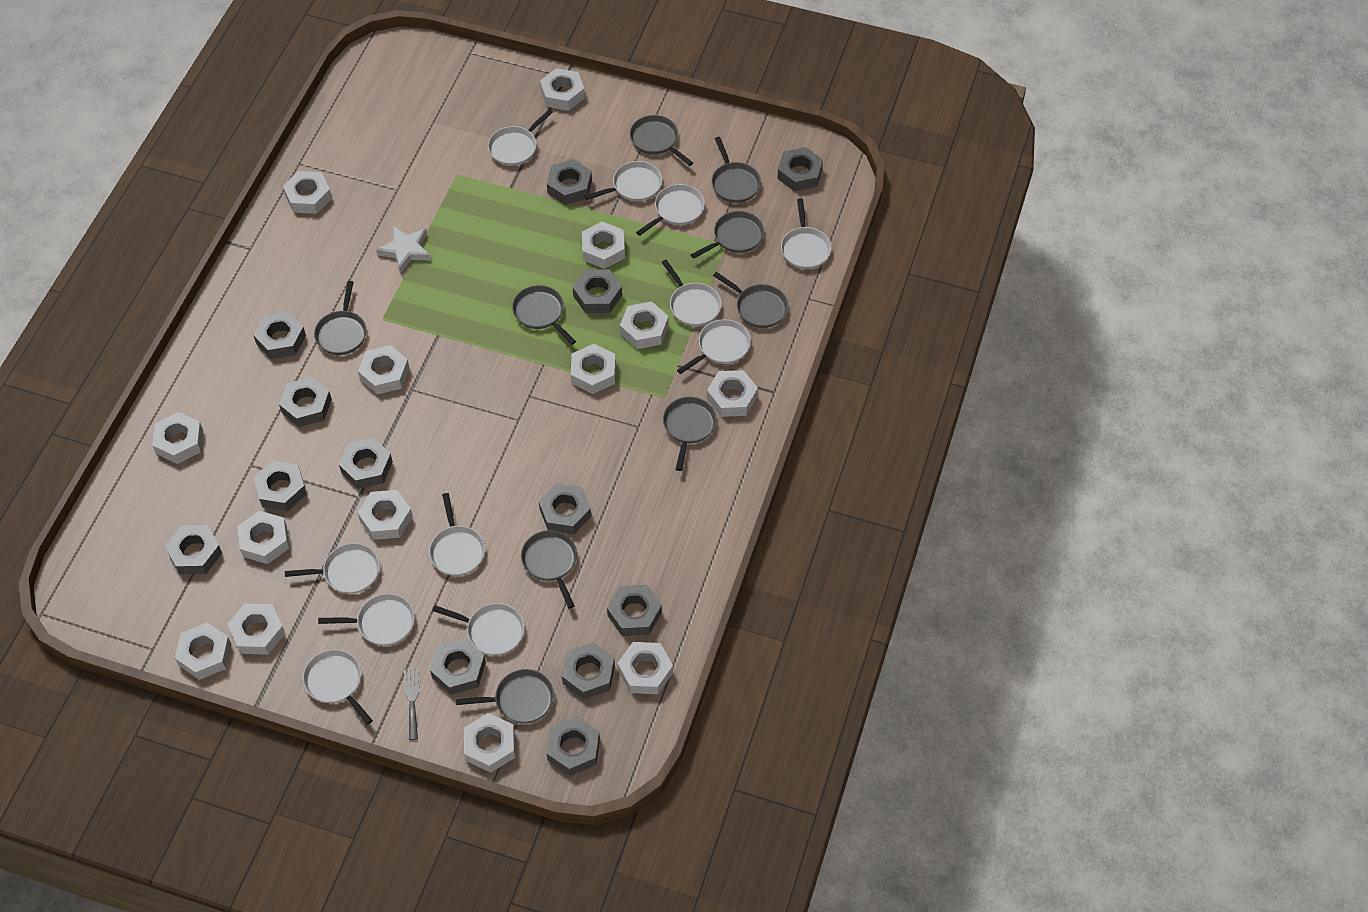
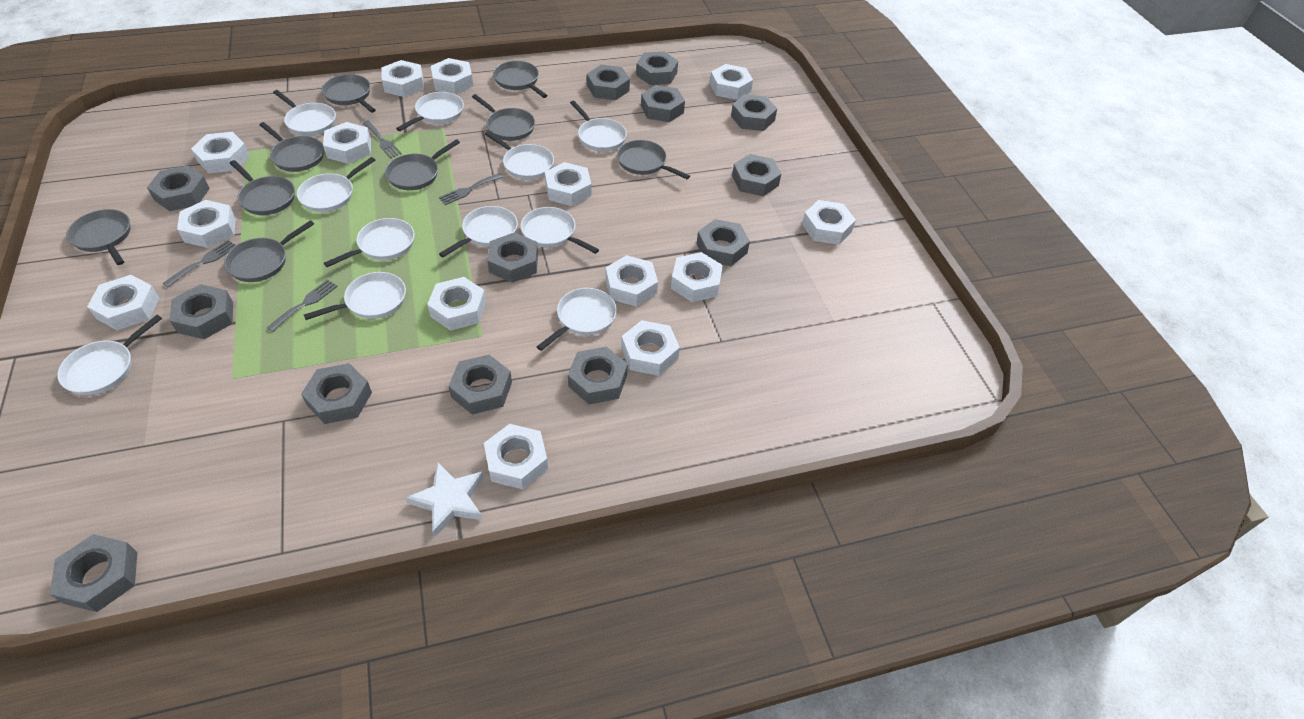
grey fork: [404,668,419,740] = 1 -> [163,240,236,287] [267,279,338,332] [362,121,402,159] [439,173,504,205] = 4

